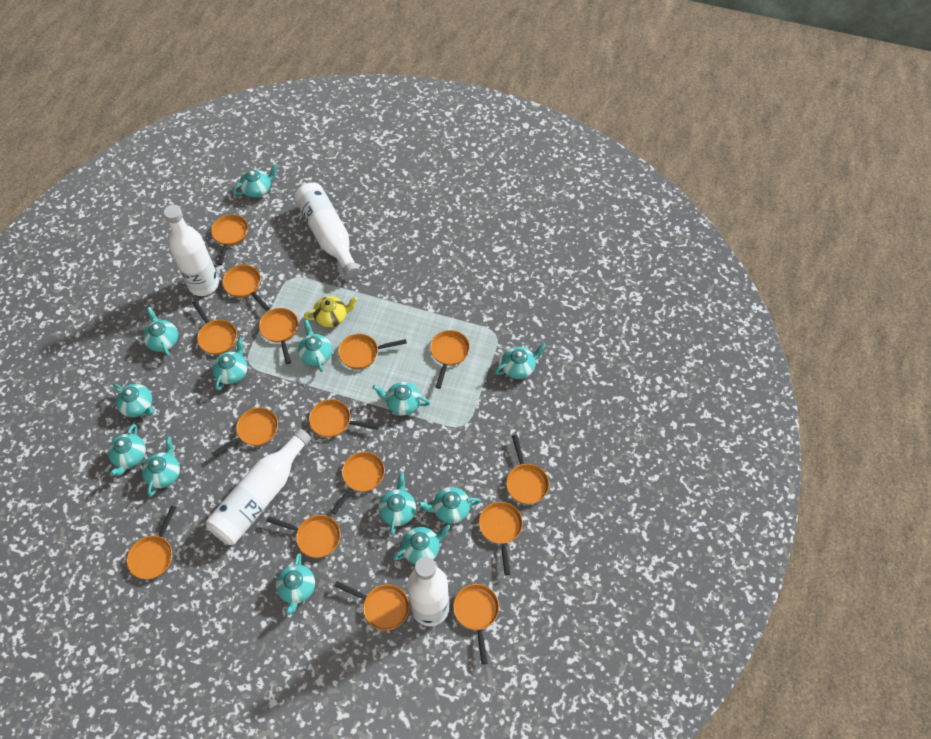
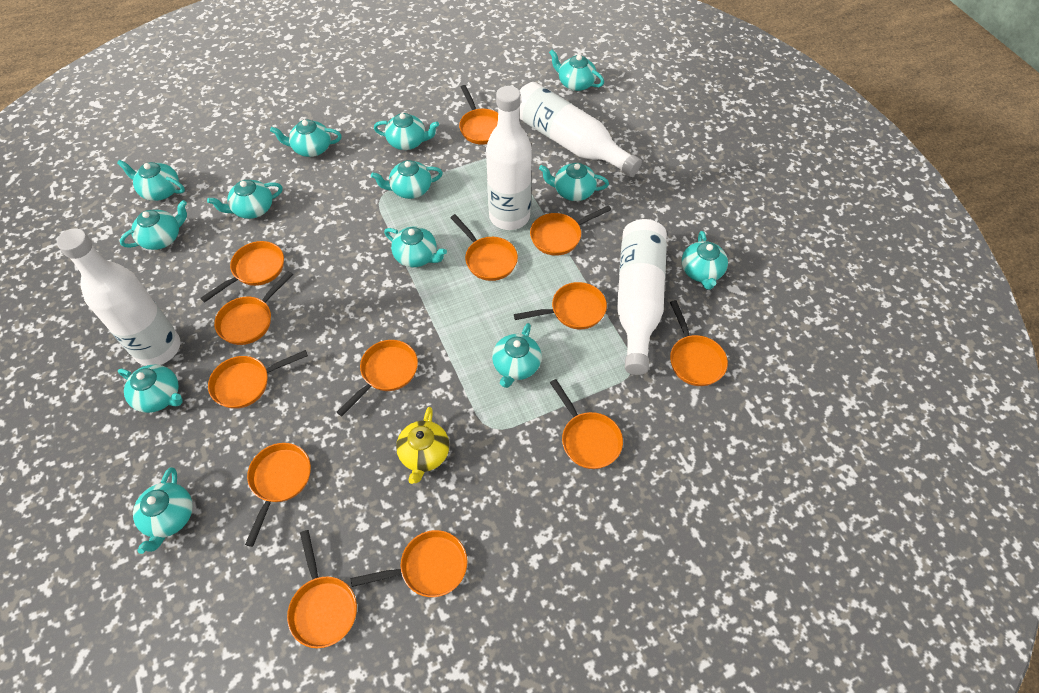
orange pan: [127,506,177,579] [192,300,237,355] [211,214,248,265] [211,407,278,457] [222,265,270,311] [259,308,298,364] [267,515,341,558] [309,399,379,437] [331,452,385,515] [335,581,409,630] [338,334,407,369] [430,330,470,389] [453,584,499,664] [479,502,523,575] [506,435,549,504] = 15 -> [200,241,284,302] [208,350,308,409] [214,271,293,345] [245,443,311,547] [287,530,357,648] [337,340,418,416] [350,530,467,597] [450,214,518,281] [459,85,498,145] [514,282,607,329] [530,205,611,256] [550,379,623,469] [670,300,728,386] = 13

